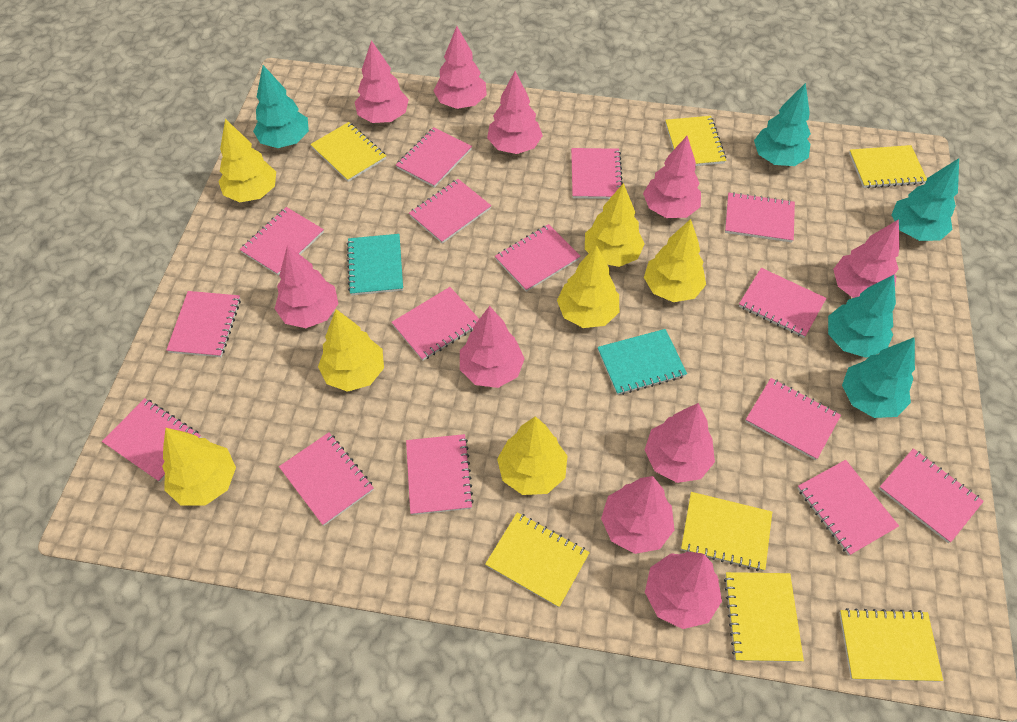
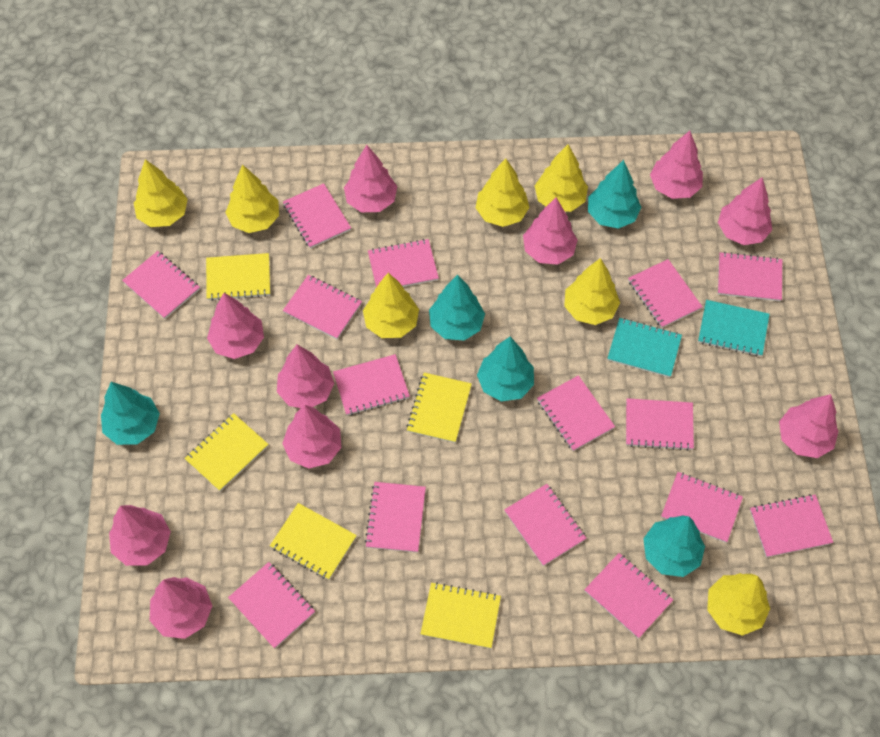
yellow notebook: [310,122,386,182] [485,512,590,608] [665,116,726,166] [681,492,772,571] [724,572,804,662] [839,608,943,682] [849,145,927,188] = 7 -> [184,413,268,491] [206,253,270,301] [270,503,357,580] [406,373,472,443] [421,582,501,649] = 5

